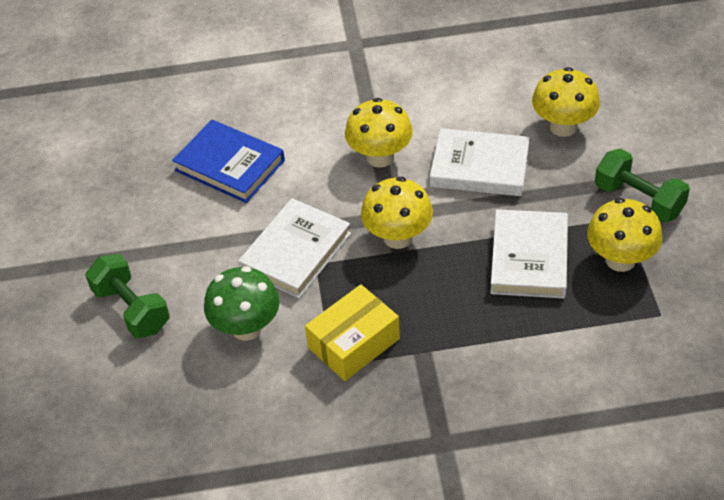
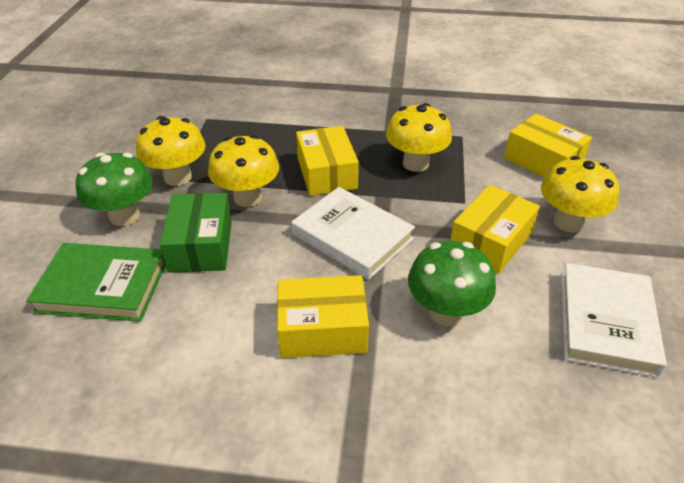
blue book: [172,120,285,203] = 1 -> none = 0
green book: none = 0 -> [26,243,166,322] = 1
green box: none = 0 -> [160,193,232,273] = 1
green dumbbell: [85,254,170,338] [595,148,690,223] = 2 -> none = 0
green mushroom: [204,266,280,341] = 1 -> [76,153,153,226] [408,241,496,326] = 2
white book: [238,198,351,298] [430,128,530,196] [490,209,568,298] = 3 -> [292,187,415,280] [561,263,667,377] = 2
yellow box: [305,284,400,381] = 1 -> [277,275,369,358] [296,126,359,196] [450,185,540,274] [504,114,592,178] = 4

